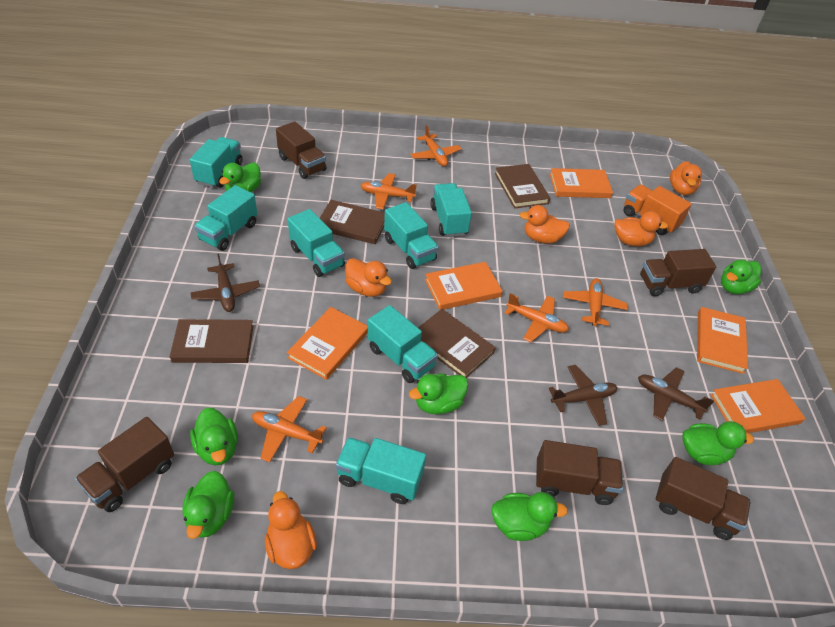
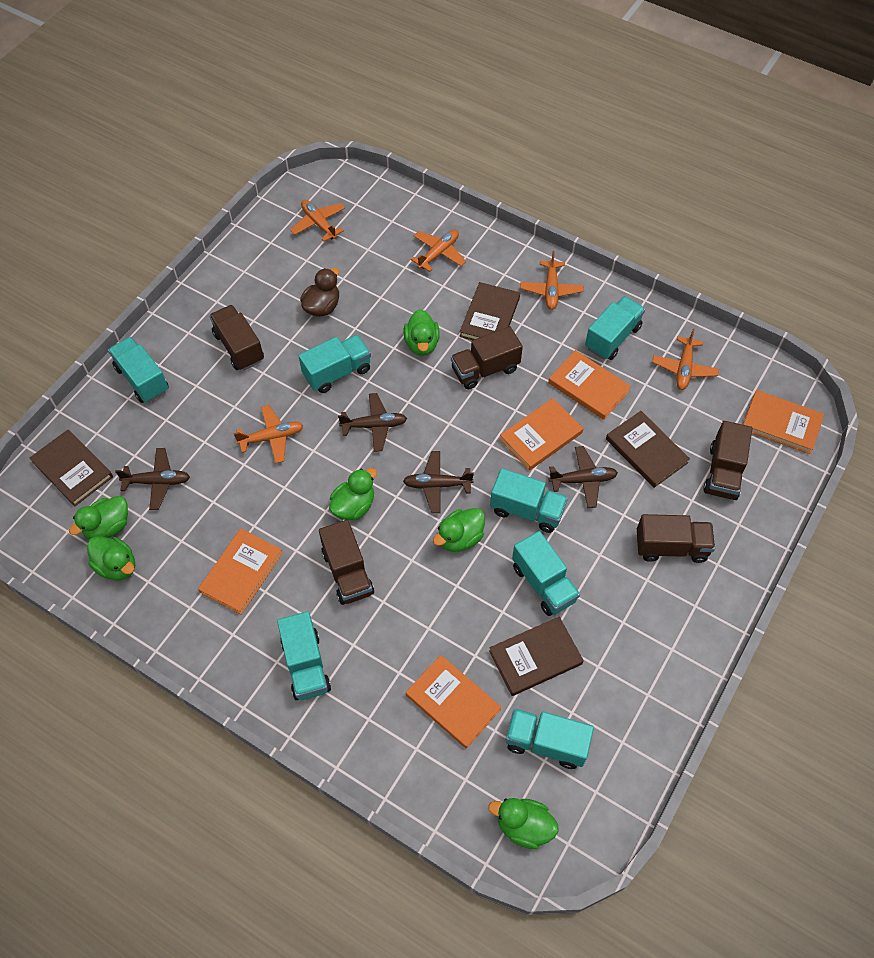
brown duck: none = 0 -> [300,268,339,317] = 1
brown plane: [190,254,260,312] [549,365,617,426] [638,367,714,421] = 3 -> [115,448,190,510] [338,393,407,452] [403,451,474,513] [548,446,618,508] = 4
green duck: [182,471,234,539] [190,408,238,465] [219,163,261,193] [409,373,468,414] [491,492,568,541] [682,421,754,465] [721,260,761,294] = 7 -> [69,496,128,539] [87,536,135,580] [329,468,377,520] [403,309,440,356] [433,508,485,552] [488,798,558,849] = 6
orange duck: [265,491,317,569] [345,258,392,297] [520,205,570,243] [614,211,668,246] [670,161,702,195] = 5 -> none = 0
orange truck: [623,184,692,235] = 1 -> none = 0

